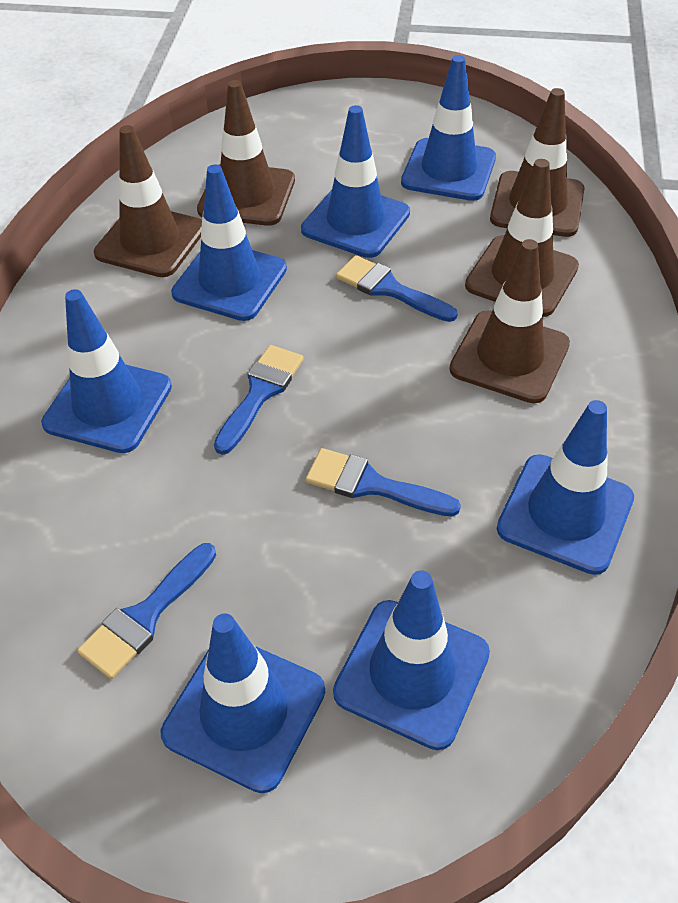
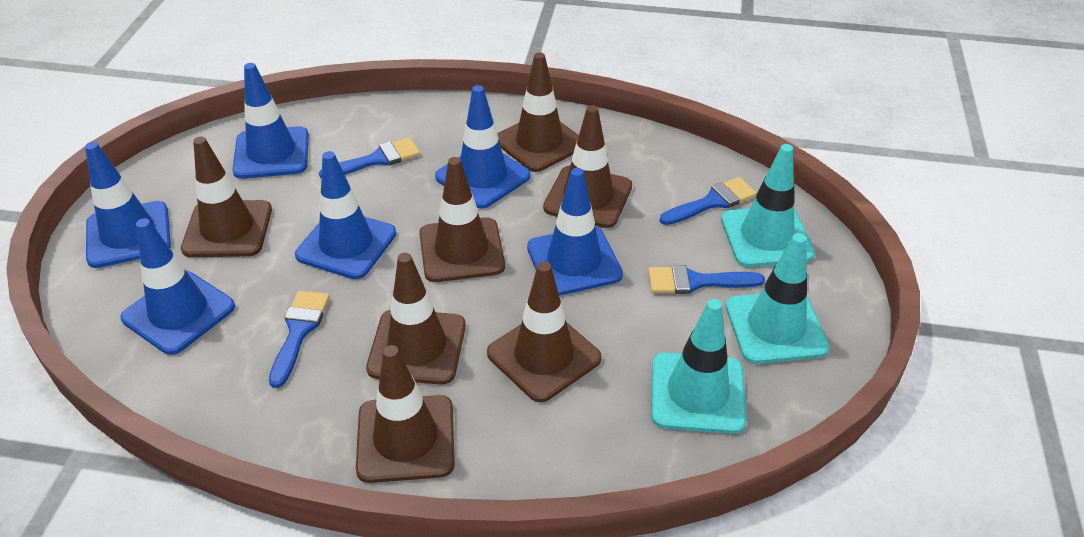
blue traffic cone: [41,289,172,453] [161,613,325,793] [171,165,287,321] [301,105,410,258] [333,570,490,750] [401,55,496,201] [497,400,634,575] = 7 -> [85,142,171,268] [121,218,235,355] [232,63,309,179] [295,151,396,279] [435,85,531,209] [527,168,623,296] = 6
brown traffic cone: [94,125,202,277] [197,80,295,226] [449,239,570,403] [465,159,579,317] [490,88,585,237] = 5 -> [181,137,272,257] [356,345,455,483] [366,253,466,385] [419,157,505,282] [487,262,602,402] [497,52,579,172] [543,105,632,228] = 7
turquoise traffic cone: none = 0 -> [651,299,747,434] [721,144,815,267] [726,233,829,364] = 3

